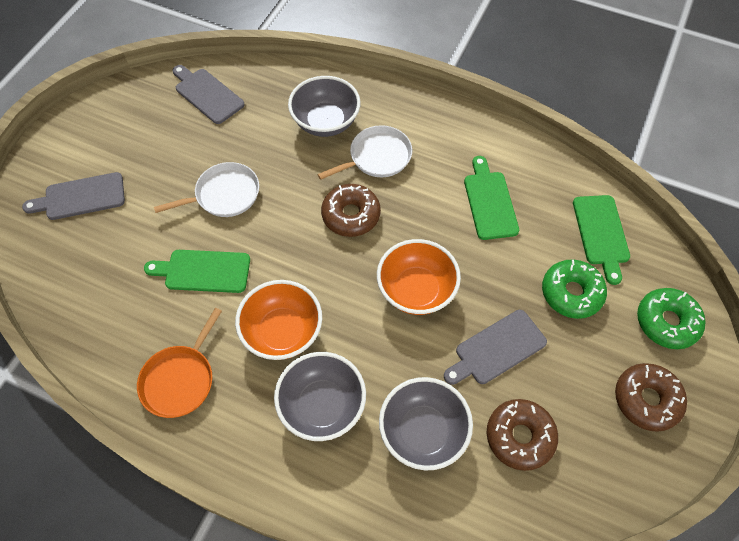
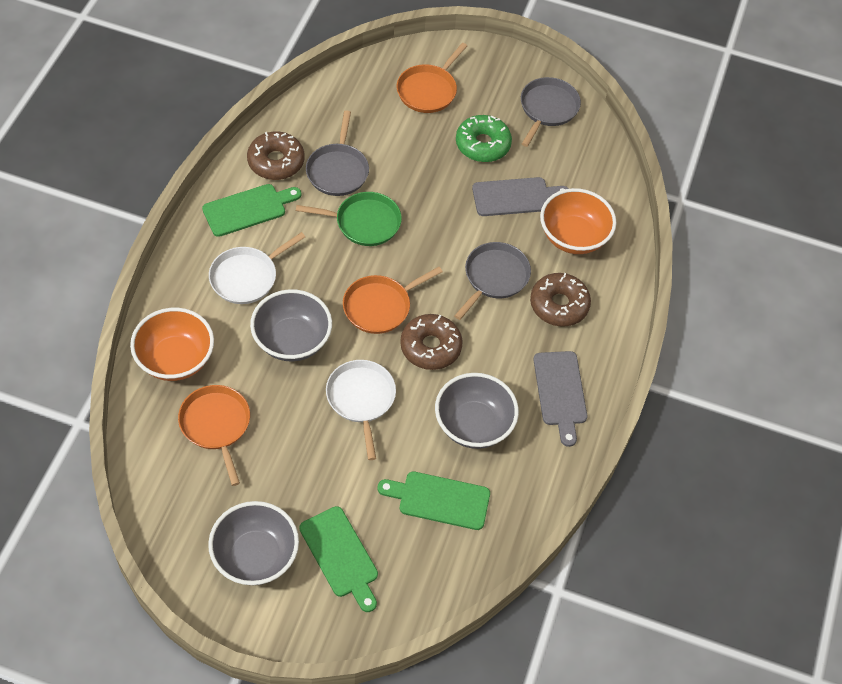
green donut: [542,259,607,319] [637,288,706,349] = 2 -> [456,115,512,162] = 1
green pan: none = 0 -> [296,192,402,246] = 1
grey cutting board: [22,172,125,220] [173,65,245,124] [444,310,547,385] = 3 -> [472,177,569,216] [534,351,587,447] = 2
grey pan: none = 0 -> [306,111,369,196] [454,242,531,320] [521,77,581,147] = 3
orange pan: [137,308,222,418] = 1 -> [178,385,250,486] [343,267,443,334] [397,43,467,113] = 3

